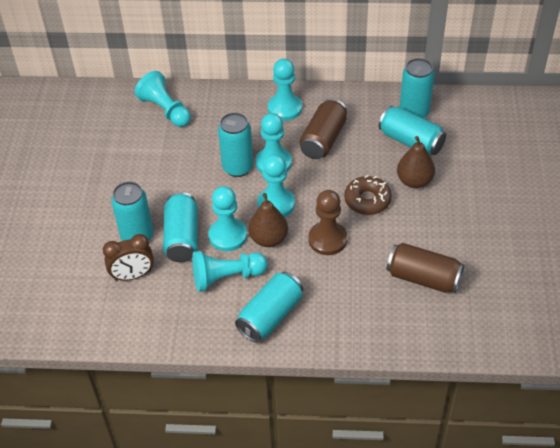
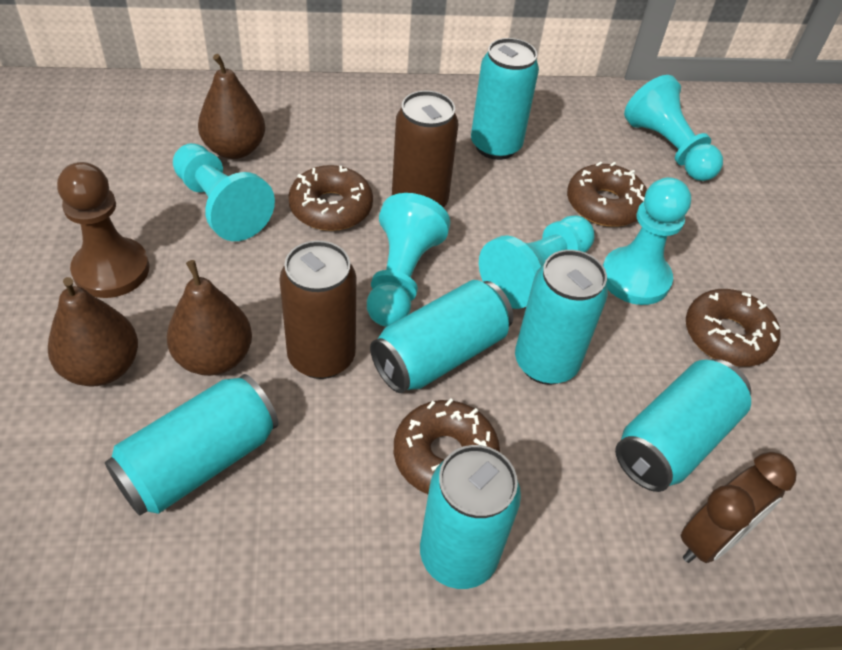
brown donut: [344,175,392,215] = 1 -> [288,165,373,231] [394,398,500,494] [567,161,647,227] [686,289,781,366] = 4
brown pear: [248,193,288,247] [397,136,435,188] = 2 -> [48,277,138,387] [167,260,252,376] [198,54,265,159] = 3
turquoise pawn: [135,71,191,127] [192,251,268,292] [208,186,247,251] [256,113,292,174] [257,154,295,217] [268,59,302,121] = 6 -> [173,143,275,241] [367,193,450,327] [479,215,595,309] [603,177,691,305] [624,75,723,181] = 5

